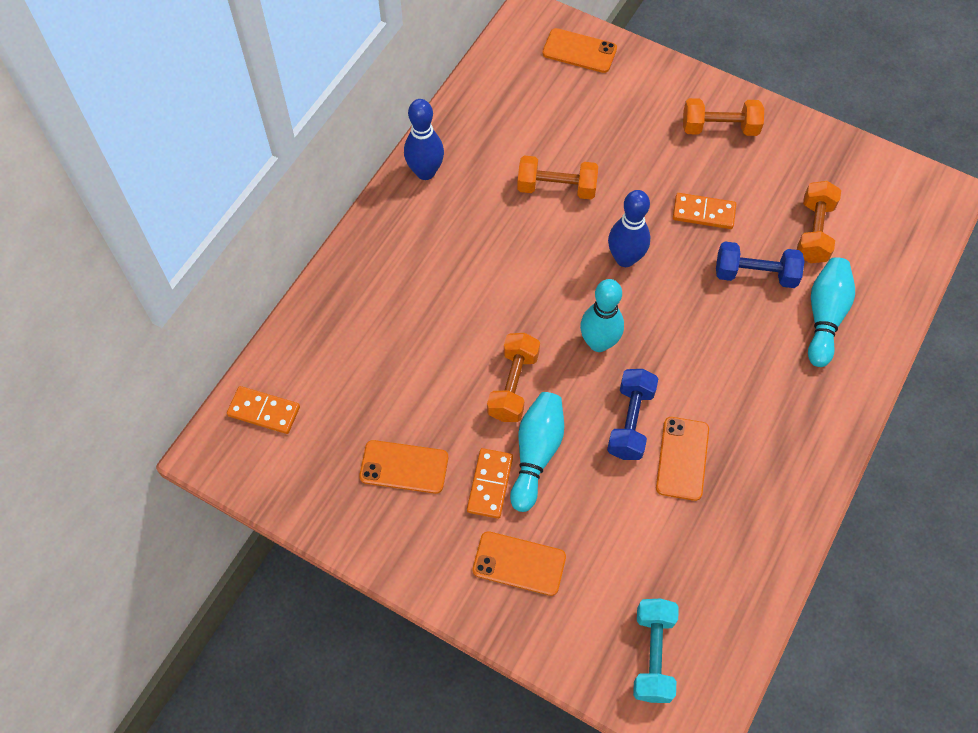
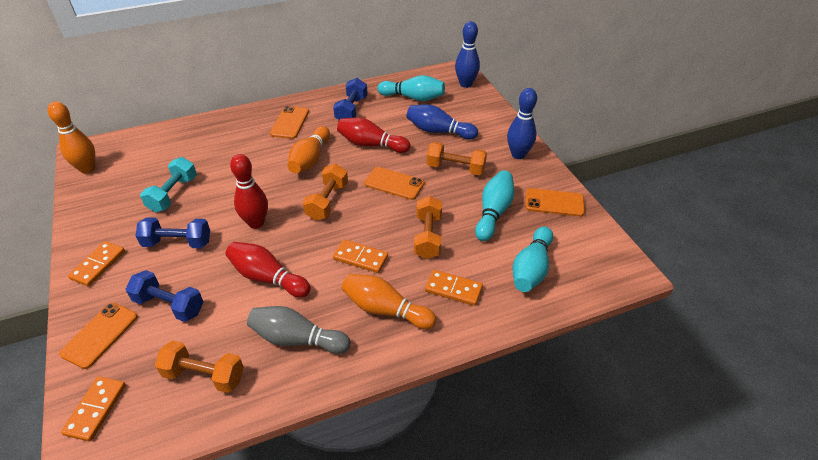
blue bowling pin: [404,99,444,180] [608,190,650,267] = 2 -> [406,104,478,140] [455,21,480,88] [507,88,537,159] = 3
blue dumbbell: [607,369,658,460] [716,242,805,288] = 2 -> [126,270,203,322] [136,217,210,248] [333,78,368,120] = 3
grey bowling pin: none = 0 -> [247,306,350,354] = 1
orange bowling pin: none = 0 -> [47,101,95,174] [287,126,330,173] [342,274,436,329] = 3
orange domino: [227,386,300,434] [467,448,513,519] [673,193,736,229] = 3 -> [61,376,126,442] [68,241,125,286] [333,239,388,273] [425,270,483,306] = 4
red bowling pin: none = 0 -> [226,242,311,298] [230,154,268,229] [337,117,410,153] = 3

